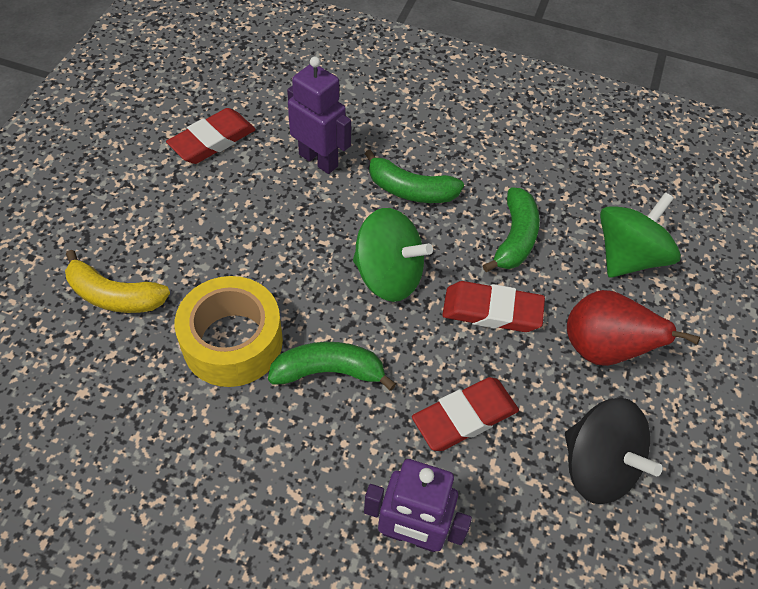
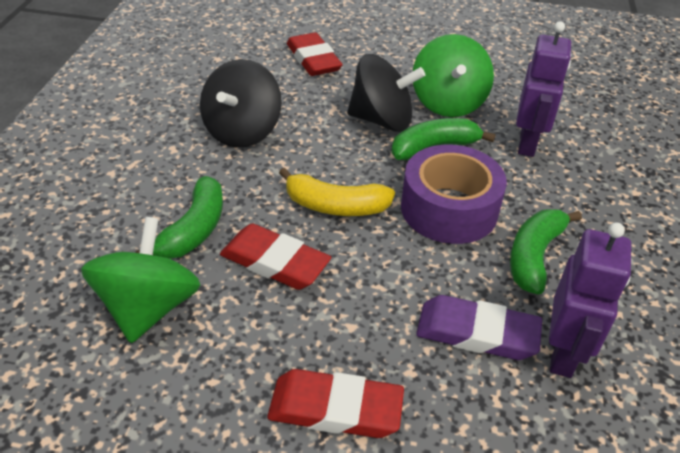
black spinning top: [565,398,663,504] = 1 -> [200,59,282,148] [347,54,425,132] = 2
purple eraser: none = 0 -> [416,295,542,360] = 1
purple tape: none = 0 -> [401,145,507,244] = 1
red pear: [567,290,700,366] = 1 -> none = 0
yellow tape: [175,276,283,387] = 1 -> none = 0

